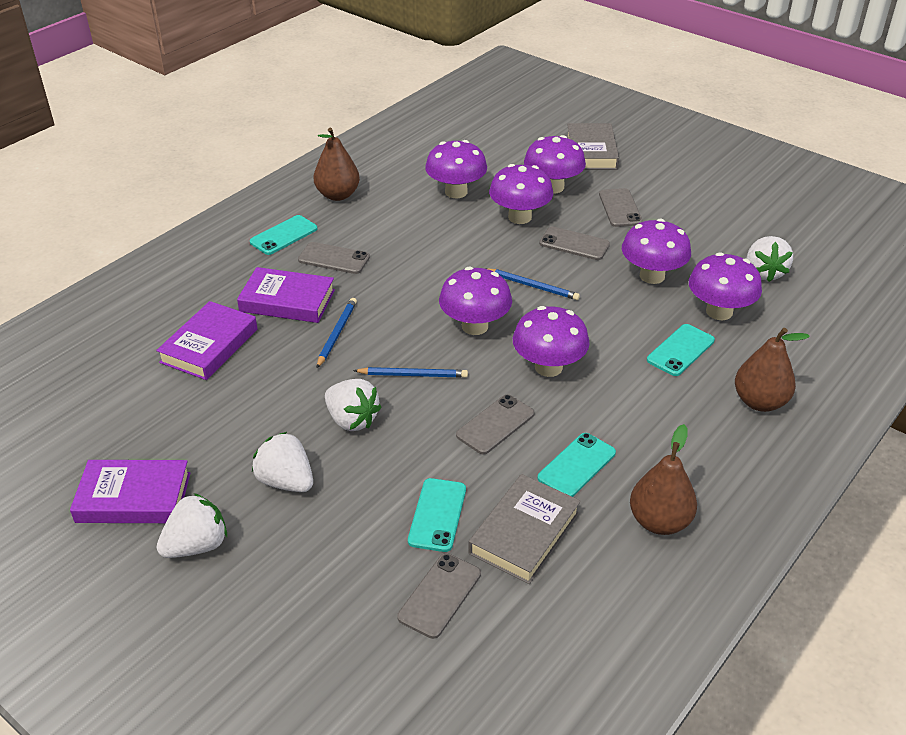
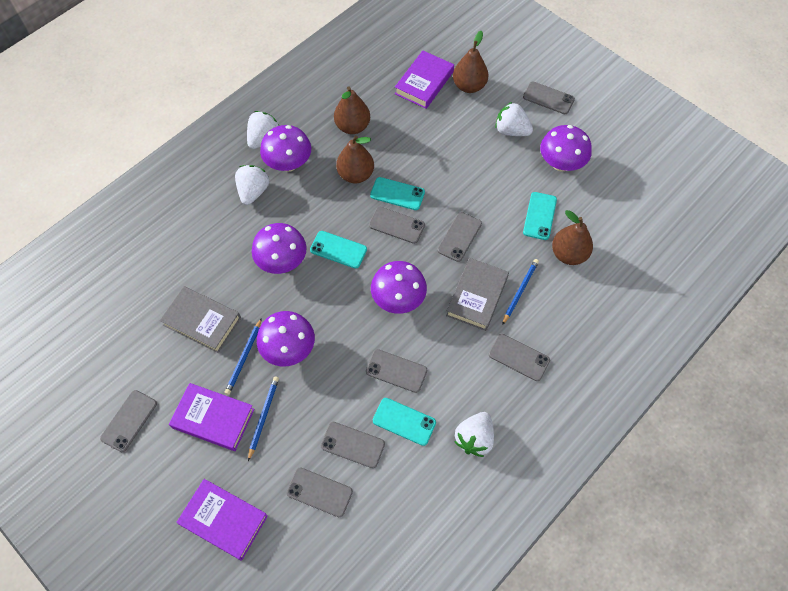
brown pear: [314,128,360,201] [630,424,697,535] [735,328,810,412] = 3 -> [334,86,370,134] [336,135,374,184] [453,31,489,93] [552,210,593,265] = 4
grey phone: [298,242,370,274] [397,553,481,639] [456,395,535,455] [539,226,610,260] [599,188,643,227] = 5 -> [100,390,157,452] [286,467,353,517] [320,422,385,468] [366,349,427,393] [369,207,425,244] [437,212,482,262] [489,334,550,381] [523,82,575,114] = 8
purple mushroom: [425,140,487,198] [439,267,512,335] [489,164,553,224] [513,306,590,377] [524,135,586,193] [622,219,691,284] [689,252,762,320] = 7 -> [252,223,307,274] [257,311,315,367] [260,125,311,172] [371,261,427,314] [540,125,592,172] = 5

